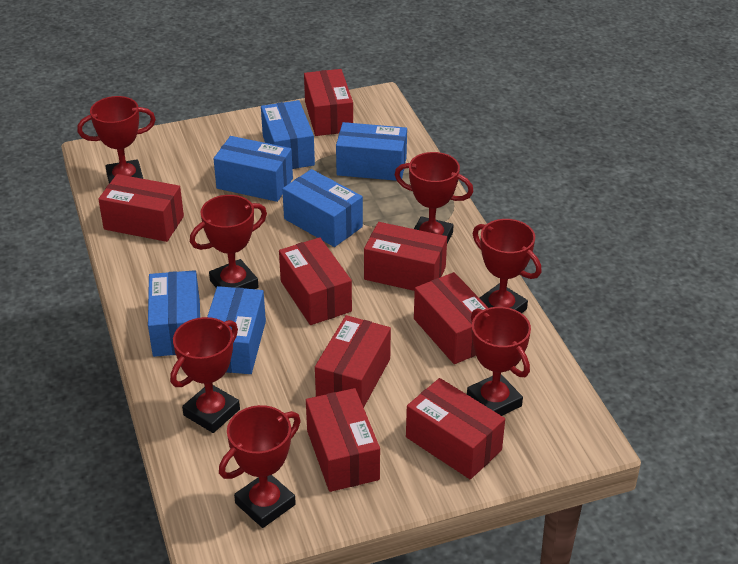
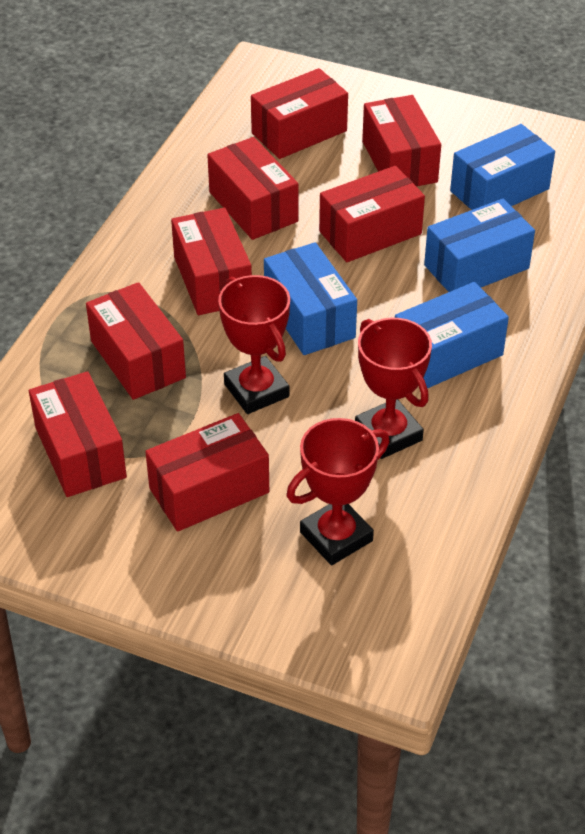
blue box: [148,270,200,357] [207,286,266,374] [214,136,293,202] [261,100,315,169] [282,169,363,247] [336,122,407,181] = 6 -> [264,242,357,355] [395,282,509,388] [424,199,535,292] [450,124,555,210] = 4
red trophy: [77,96,156,184] [170,317,240,433] [190,195,267,289] [219,405,301,528] [395,152,474,244] [467,307,531,416] [473,219,542,313] = 7 -> [218,275,290,414] [287,418,390,565] [355,318,432,459] = 3

